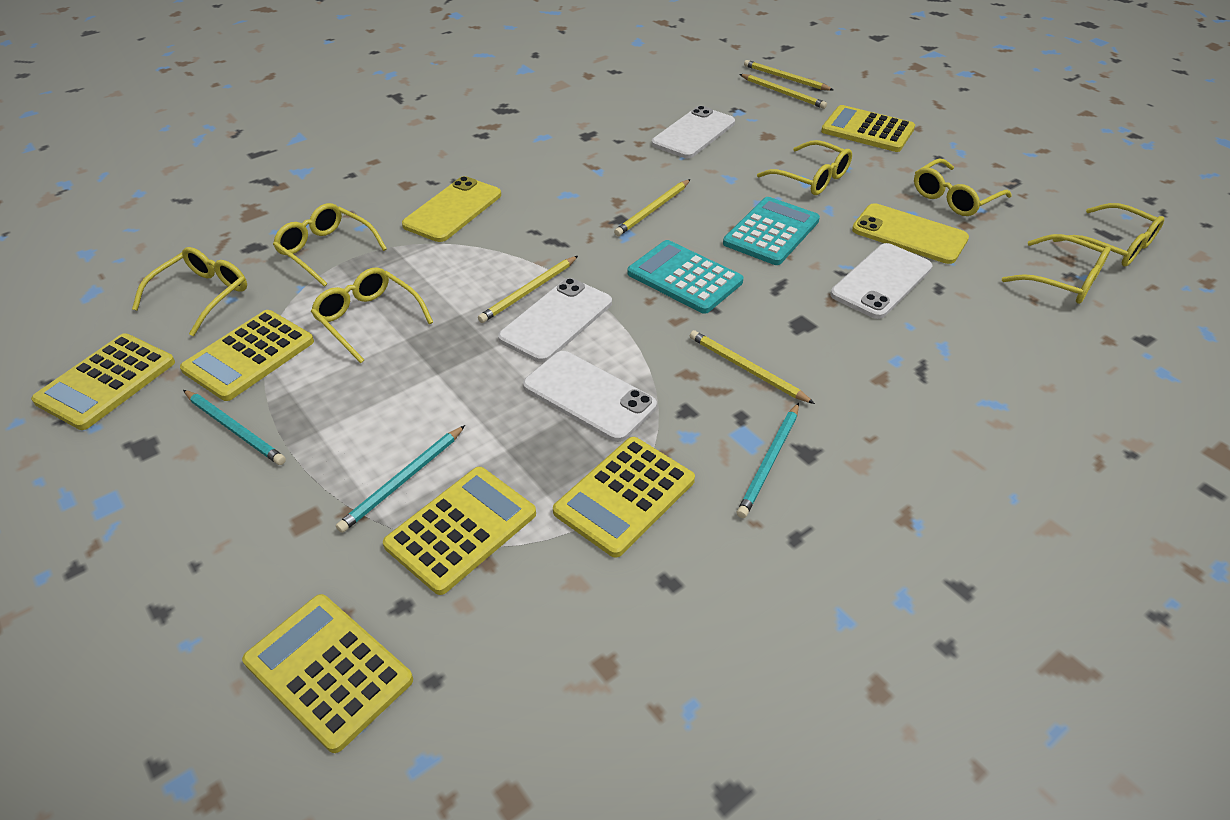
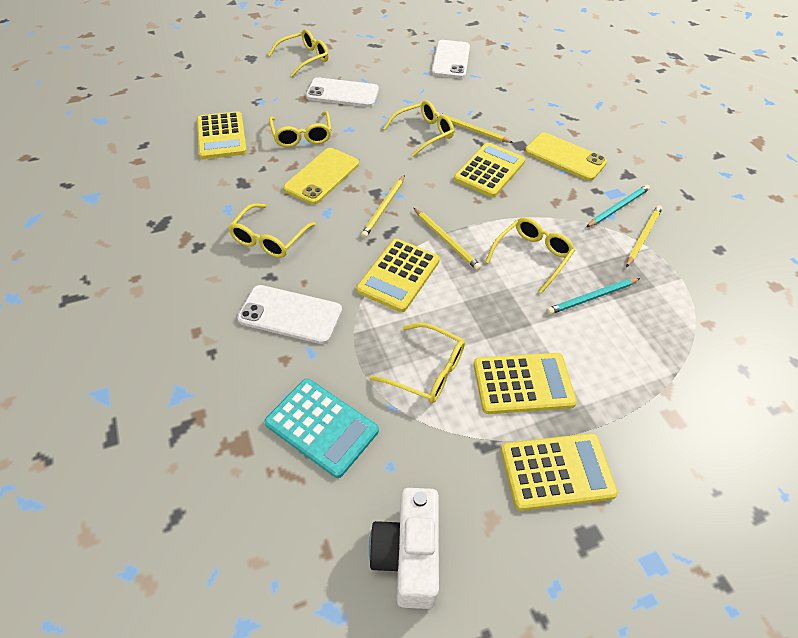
turquoise calculator: [628,240,743,314] [723,197,820,265] = 2 -> [264,378,379,478] = 1
turquoise pencil: [183,390,286,465] [336,425,465,533] [737,403,799,518] = 3 -> [547,278,640,315] [586,185,650,227] = 2
white camera: none = 0 -> [369,488,439,609] = 1
white phone: [498,278,612,363] [523,351,657,442] [652,106,735,158] [830,243,933,319] = 4 -> [237,285,342,344] [306,77,379,107] [431,40,470,78] = 3
yellow calculator: [31,333,175,430] [180,310,314,401] [242,594,413,753] [383,467,536,595] [553,437,695,558] [821,105,915,152] = 6 -> [197,111,247,159] [356,239,440,312] [454,142,525,198] [474,353,577,414] [501,433,618,511] = 5
yellow glasses: [132,247,247,336] [273,203,387,287] [311,267,433,363] [757,140,852,195] [914,159,1012,216] [1002,234,1111,304] [1053,203,1164,266] = 7 -> [228,203,316,258] [268,29,329,77] [269,111,332,147] [370,323,465,403] [383,100,454,157] [485,217,575,294] = 6
yellow pencil: [478,256,578,323] [614,179,691,236] [690,330,815,404] [739,74,827,109] [744,60,833,91] = 5 -> [361,175,405,238] [414,208,481,270] [437,112,513,143] [626,205,662,267] = 4

